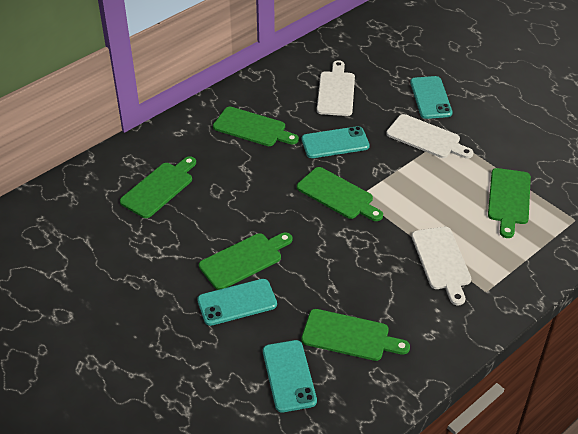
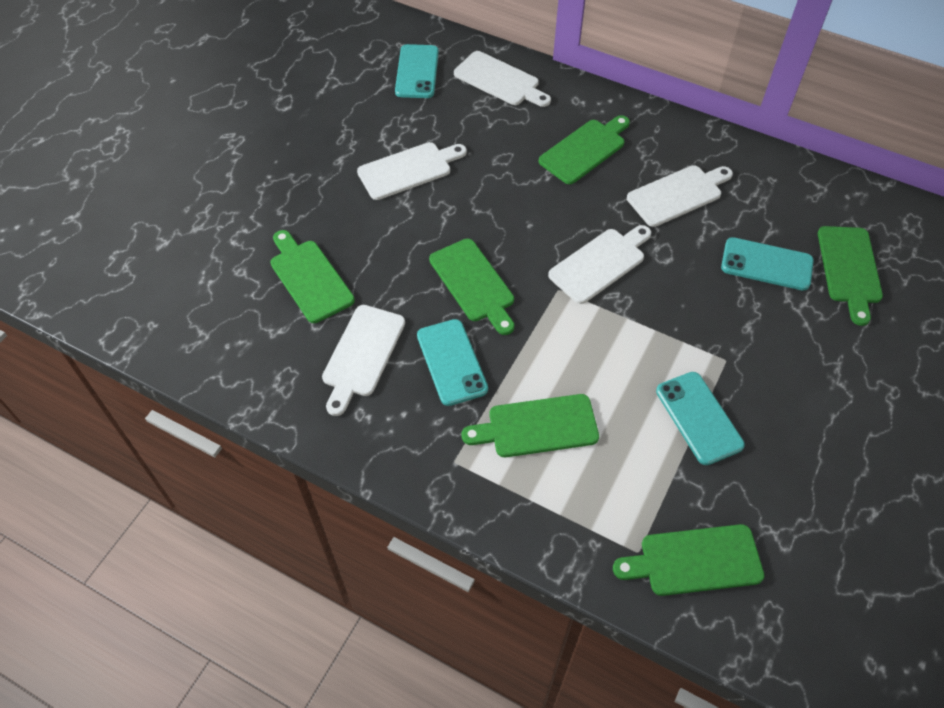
white cutting board: [317,60,355,116] [386,114,474,159] [412,227,471,305] = 3 -> [322,305,405,416] [357,142,467,200] [454,51,551,107] [548,225,651,304] [627,165,733,227] = 5

